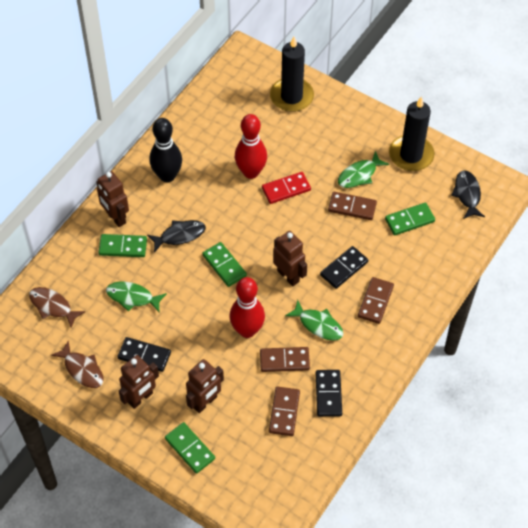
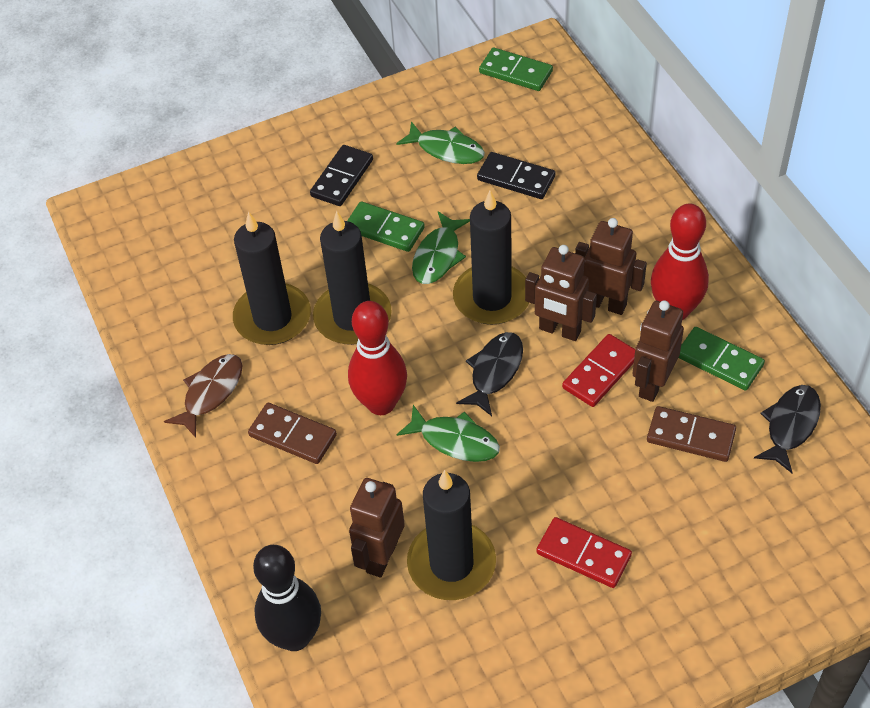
black candle: [270,37,314,112] [389,97,434,171] = 2 -> [233,211,311,345] [313,211,392,345] [407,470,496,600] [453,190,529,325] = 4
black domino: [117,337,171,372] [316,370,342,417] [320,246,368,289] = 3 -> [310,145,373,206] [477,152,555,199] = 2
brown domino: [260,347,310,372] [269,387,300,436] [328,192,377,220] [358,277,394,324] = 4 -> [248,403,337,464] [647,406,736,462] = 2
brown fish: [29,287,85,328] [51,341,104,388] = 2 -> [164,354,243,438] = 1
green domino: [99,234,147,257] [165,422,215,474] [202,242,247,287] [385,203,435,235] = 4 -> [347,201,425,252] [479,47,553,91] [678,327,765,391] = 3
red domino: [262,172,311,204] = 1 -> [536,517,632,588] [562,334,635,407] = 2

